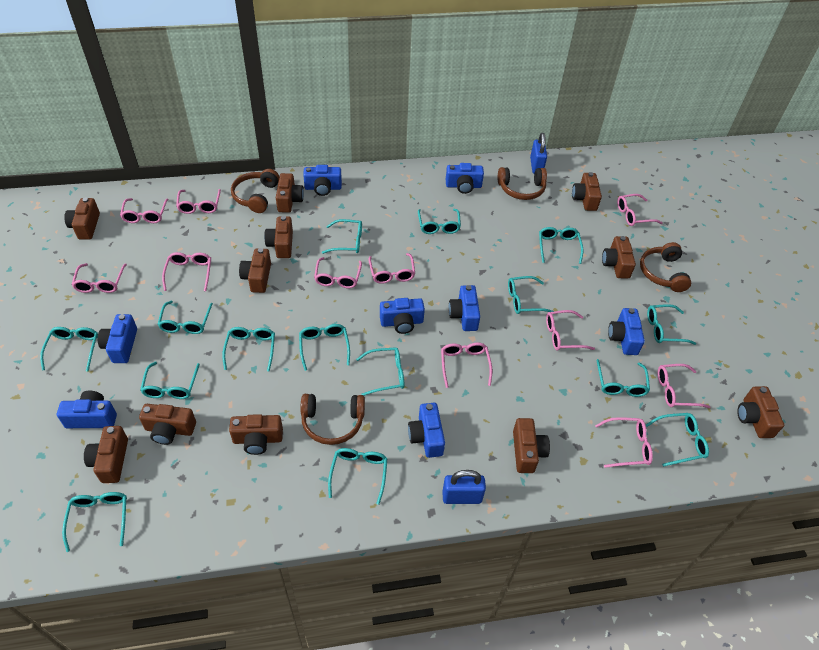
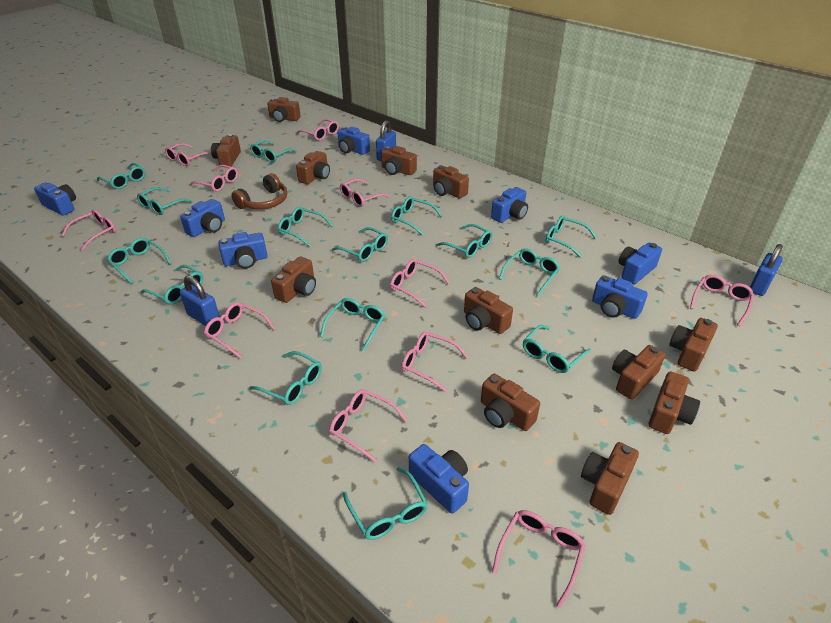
blue padlock: [442,470,486,504] [530,133,547,174] = 2 -> [180,275,220,326] [376,120,396,161] [750,244,783,296] = 3
brown camera: [64,198,100,240] [84,426,128,483] [139,404,196,445] [229,414,283,455] [239,248,271,293] [264,216,293,258] [276,173,304,213] [513,418,550,473] [572,172,602,211] [602,236,636,279] [737,386,784,438] = 11 -> [211,134,241,167] [267,97,301,122] [271,256,316,303] [296,151,330,184] [381,146,417,175] [433,165,469,198] [464,287,513,334] [481,374,540,431] [581,442,639,515] [612,345,665,400] [649,371,700,434] [669,318,718,372] = 12
brown headphones: [231,169,279,213] [300,394,365,445] [498,167,547,200] [640,242,691,292] = 4 -> [231,173,287,209] = 1

